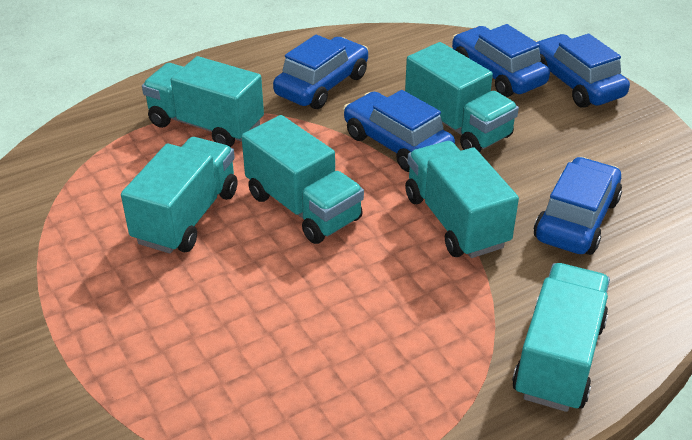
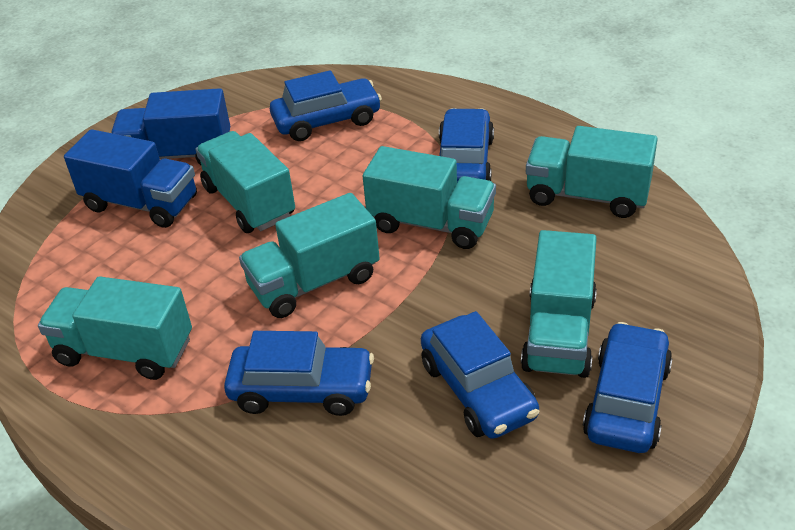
blue truck: none = 0 -> [64,129,197,228] [111,88,230,165] = 2

